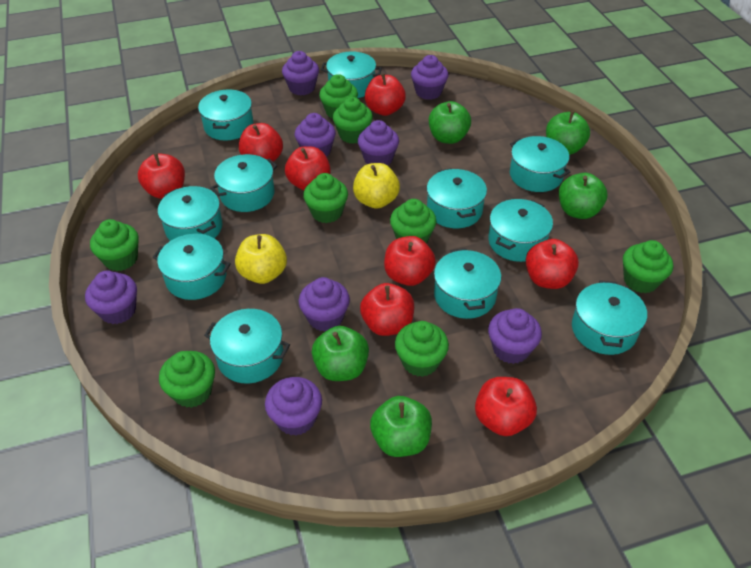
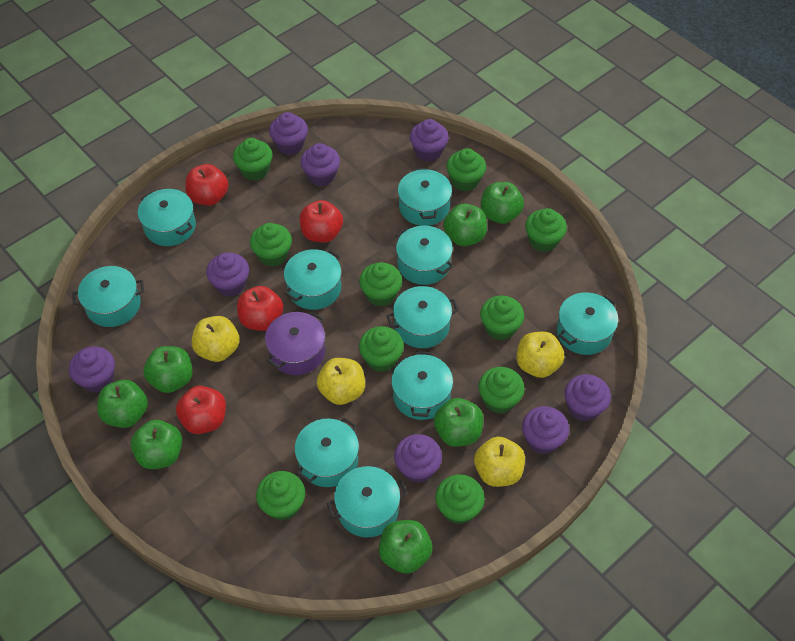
green apple: [312,326,369,381] [370,396,432,457] [429,101,471,144] [546,111,590,155] [559,173,607,219] = 5 -> [97,380,148,428] [131,420,182,469] [143,346,193,393] [379,520,432,574] [434,398,483,447] [443,204,487,246] [481,182,524,224] = 7
green cupcake: [90,219,139,271] [159,351,215,408] [303,173,348,223] [319,74,358,119] [333,97,373,144] [390,199,436,244] [395,321,449,377] [623,240,673,293] = 8 -> [233,138,273,181] [250,223,292,267] [256,471,305,521] [359,262,402,307] [359,326,404,372] [435,474,485,524] [446,148,486,192] [478,367,525,414] [480,296,524,340] [525,208,567,252] = 10
purple pot: none = 0 -> [265,312,325,375] = 1
red apple: [138,153,185,199] [239,123,283,164] [285,146,331,190] [360,283,414,336] [365,74,406,116] [384,236,436,286] [475,377,537,436] [526,239,579,289] = 8 -> [176,386,226,434] [186,164,228,206] [237,286,283,331] [300,200,343,243] = 4
turquoise pot: [153,234,231,300] [158,186,223,241] [198,89,253,140] [204,309,290,384] [210,154,277,212] [321,51,382,98] [427,168,487,228] [434,248,501,319] [488,199,553,262] [510,136,571,192] [572,280,647,355] = 11 -> [72,266,144,327] [138,189,196,246] [284,249,341,310] [295,418,359,487] [327,466,408,537] [386,286,459,348] [391,351,453,420] [396,225,454,285] [398,168,452,226] [557,292,618,355] = 10
yellow apple: [235,234,287,284] [353,163,400,209] = 2 -> [192,316,240,362] [317,358,365,405] [474,437,525,487] [516,332,564,378] = 4

